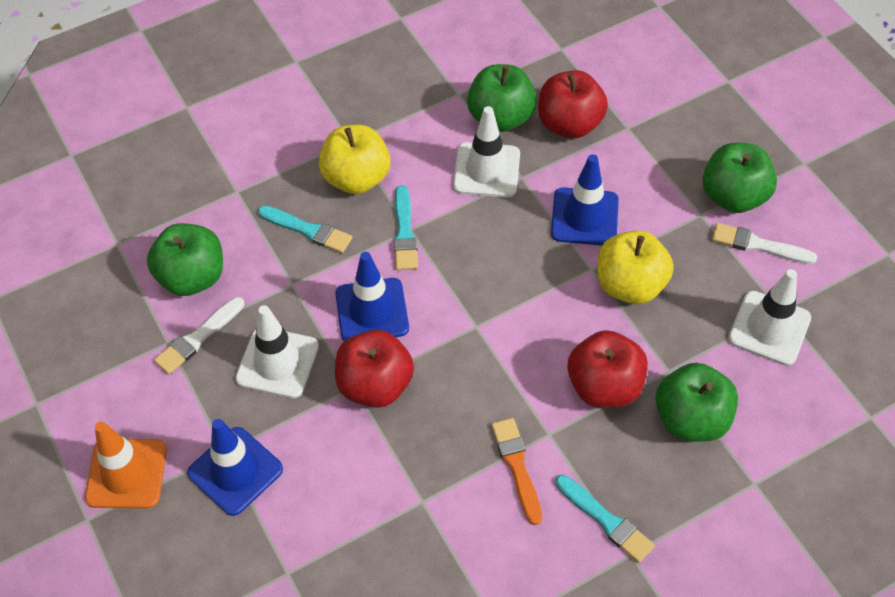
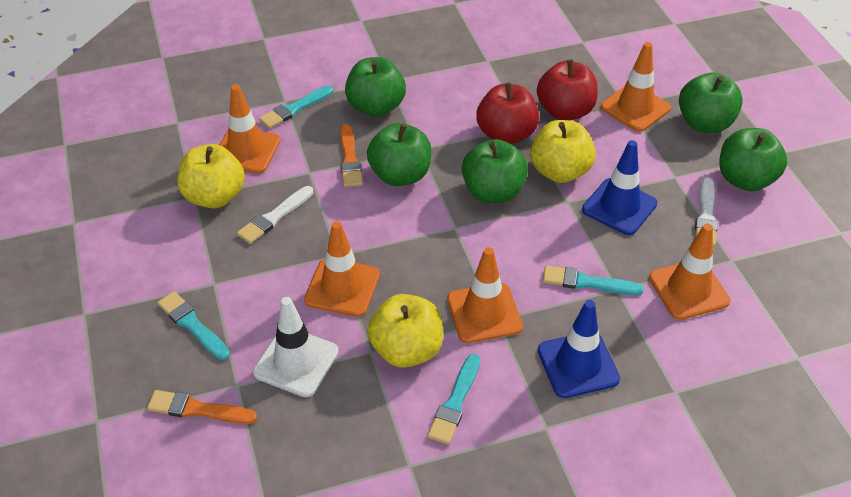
blue traffic cone: [187,419,283,516] [335,252,409,341] [551,154,619,245] = 3 -> [538,300,620,398] [582,140,658,235] = 2
green apple: [147,223,223,296] [467,64,537,132] [655,363,738,442] [702,143,777,213] = 4 -> [345,57,406,117] [367,123,431,186] [462,139,528,203] [679,72,743,133] [719,128,787,191] = 5
orange brush: [492,418,542,525] = 1 -> [147,390,257,424] [340,124,363,187] = 2
orange traffic cone: [85,422,167,508] = 1 -> [220,84,281,174] [304,221,380,317] [447,247,523,343] [600,42,671,132] [649,223,731,320] = 5
red apple: [335,330,414,408] [538,70,608,138] [567,330,648,408] = 3 -> [476,82,539,144] [537,59,598,120] = 2
turquoise brush: [258,205,352,253] [394,185,418,270] [555,475,655,563] = 3 -> [157,291,230,360] [259,85,333,129] [427,354,480,445] [543,265,644,295] = 4
white traffic cone: [235,305,319,398] [453,106,520,197] [728,269,811,366] = 3 -> [253,297,339,397] = 1
yellow apple: [319,125,390,194] [597,230,674,304] = 2 -> [177,144,245,208] [367,294,443,368] [530,120,596,183] = 3

